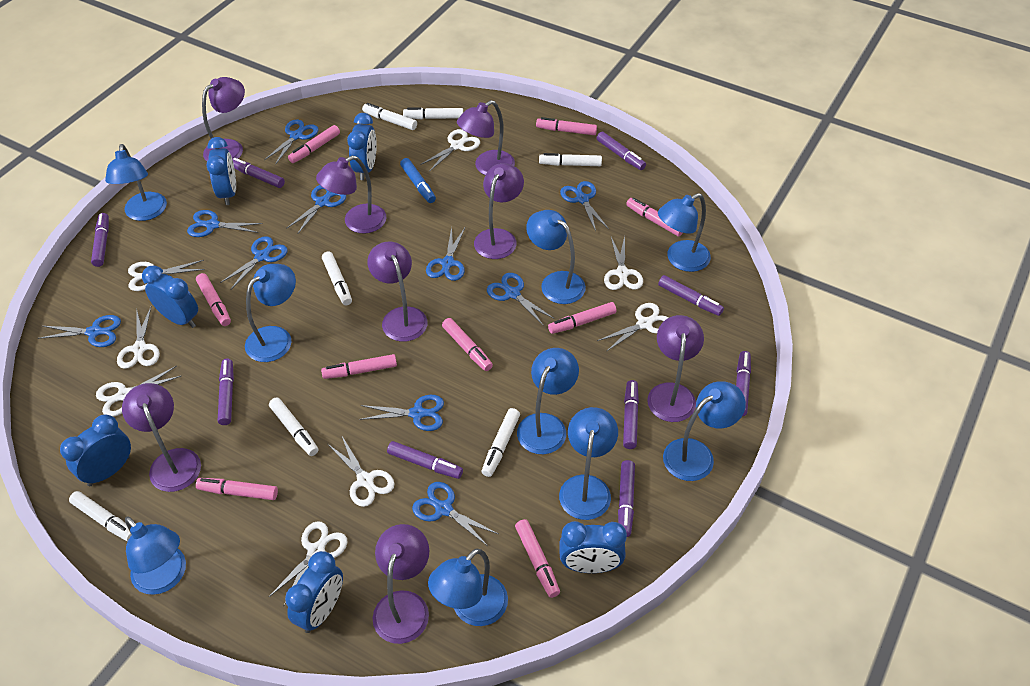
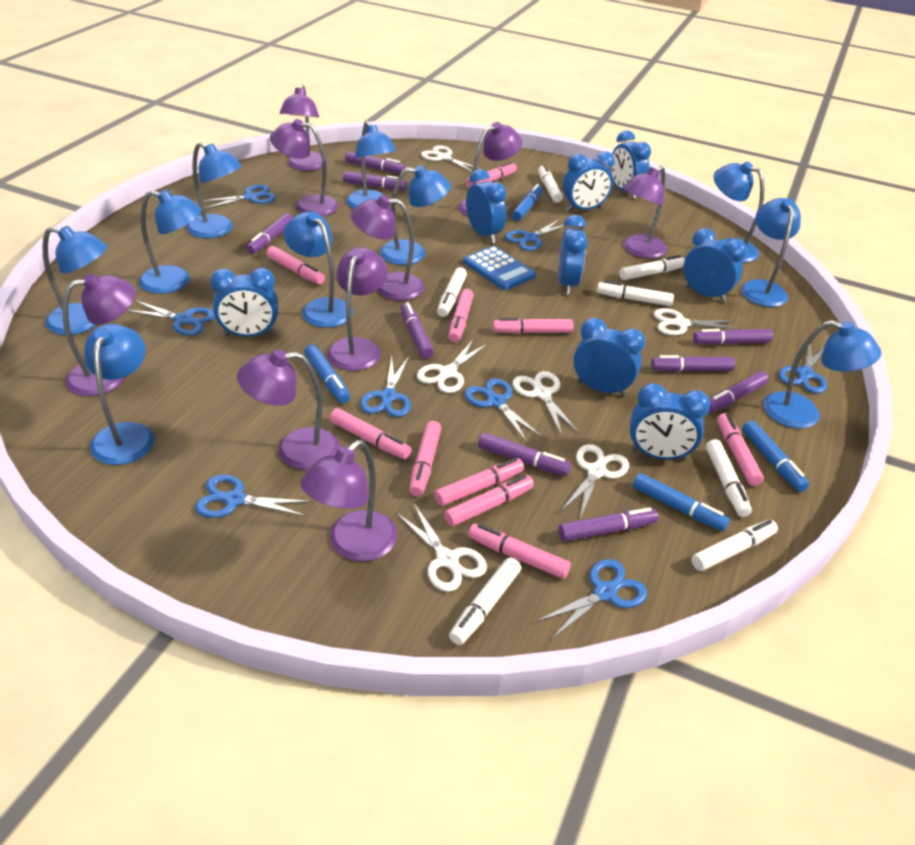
blue calculator: none = 0 -> [463,246,536,290] = 1
blue clock: [60,415,131,486] [142,266,198,328] [207,137,236,205] [285,551,343,633] [347,113,377,180] [559,521,627,573] = 6 -> [210,268,278,337] [466,169,507,243] [558,215,588,295] [563,151,614,212] [573,318,645,397] [610,130,651,199] [630,383,710,460] [683,228,747,302] = 8
blue lamp: [105,144,167,221] [125,516,186,595] [245,264,296,362] [428,549,508,626] [517,348,579,454] [526,210,586,304] [559,407,618,520] [658,193,711,272] [663,381,746,481] = 9 -> [42,226,107,335] [84,324,154,465] [139,189,202,294] [187,142,242,238] [284,212,353,328] [346,121,396,209] [380,165,451,265] [713,161,764,262] [741,198,801,307] [763,320,881,428] = 10
blue marker: [400,158,436,203] = 1 -> [304,344,350,404] [511,184,543,221] [633,473,730,531] [742,421,809,492] = 4
blue scissors: [38,315,121,347] [187,210,263,237] [220,236,288,290] [264,120,319,165] [286,185,346,233] [359,395,444,431] [412,482,498,546] [426,227,465,281] [487,273,555,326] [560,181,609,231] = 10 -> [127,300,215,335] [195,474,312,518] [202,184,276,209] [360,355,411,417] [464,378,543,442] [505,219,565,251] [536,559,647,640] [779,343,827,394] = 8
pink marker: [196,273,231,326] [196,478,278,500] [288,125,340,163] [321,354,397,379] [442,318,493,371] [515,519,560,598] [536,117,597,135] [548,302,617,334] [626,198,683,237] = 9 -> [266,246,325,285] [330,408,412,459] [409,421,441,496] [434,458,524,506] [444,475,534,527] [449,289,474,342] [466,162,517,188] [468,523,571,579] [493,318,573,334] [717,413,764,486] = 10
purple lamp: [122,383,201,492] [202,77,245,161] [316,156,387,234] [367,242,427,342] [373,524,429,644] [457,100,515,175] [474,163,524,259] [647,315,704,422] = 8 -> [63,273,136,396] [237,349,340,470] [270,119,339,216] [279,84,327,171] [301,440,397,561] [327,247,388,371] [351,195,424,300] [459,122,522,216] [622,166,667,259] = 9
white scissors: [96,366,181,417] [117,307,160,369] [128,260,205,291] [269,521,348,607] [328,436,395,507] [420,129,480,172] [597,303,669,352] [604,236,643,290] = 8 -> [395,504,487,592] [417,338,489,393] [421,145,480,172] [512,371,579,435] [560,444,629,519] [653,308,741,335] = 6

